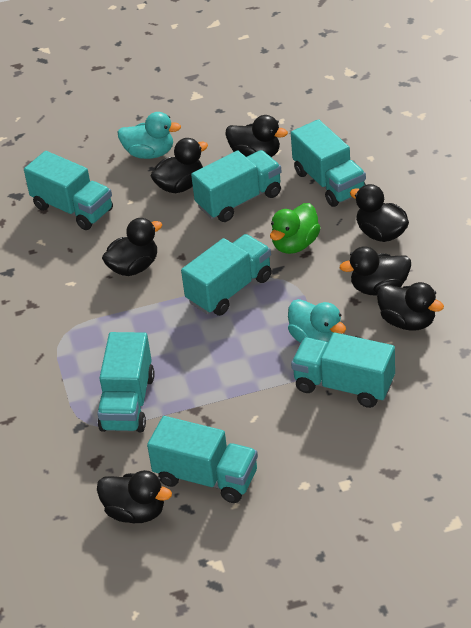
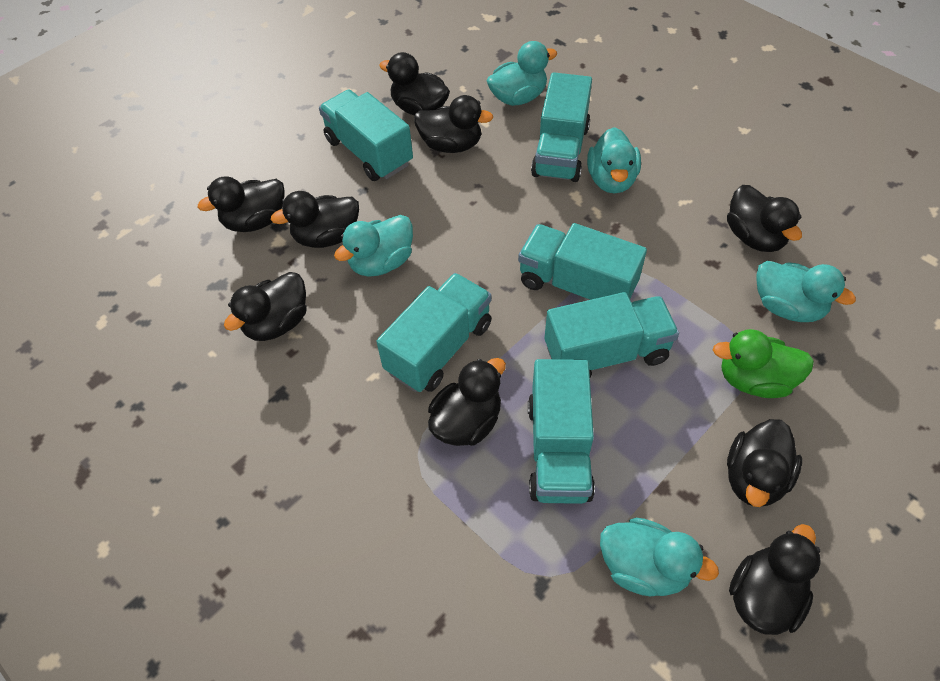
black duck: [97,470,172,523] [102,218,162,276] [151,138,208,193] [225,115,288,157] [340,246,411,296] [350,184,409,242] [377,282,444,331] = 7 -> [198,177,285,232] [224,272,307,341] [271,191,359,248] [379,52,450,115] [414,95,493,153] [428,358,506,446] [727,185,802,252] [727,419,802,507] [729,524,821,635] = 9
turquoise duck: [118,112,181,159] [288,299,346,343] = 2 -> [334,215,413,276] [487,41,557,106] [587,127,641,193] [600,518,719,596] [756,261,856,322] = 5
turquoise truck: [24,151,113,230] [97,332,155,432] [147,416,258,503] [181,234,272,316] [191,150,282,222] [291,119,366,207] [291,332,395,408] = 7 -> [319,90,413,181] [376,273,492,392] [518,223,647,300] [528,359,595,504] [531,72,592,182] [545,292,679,378] = 6

